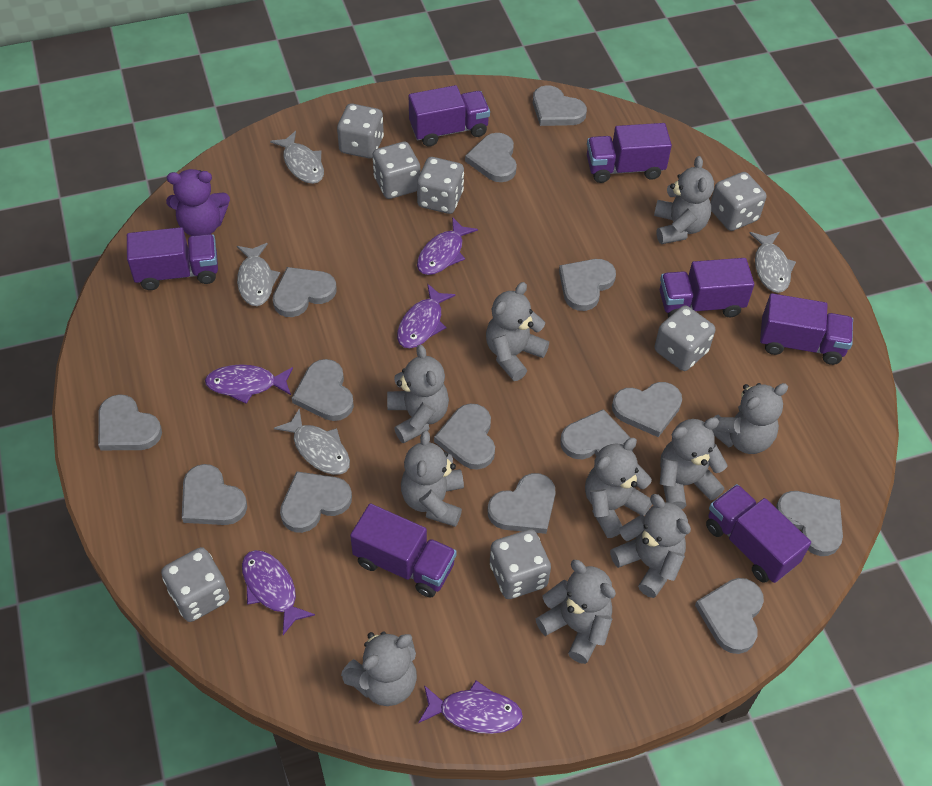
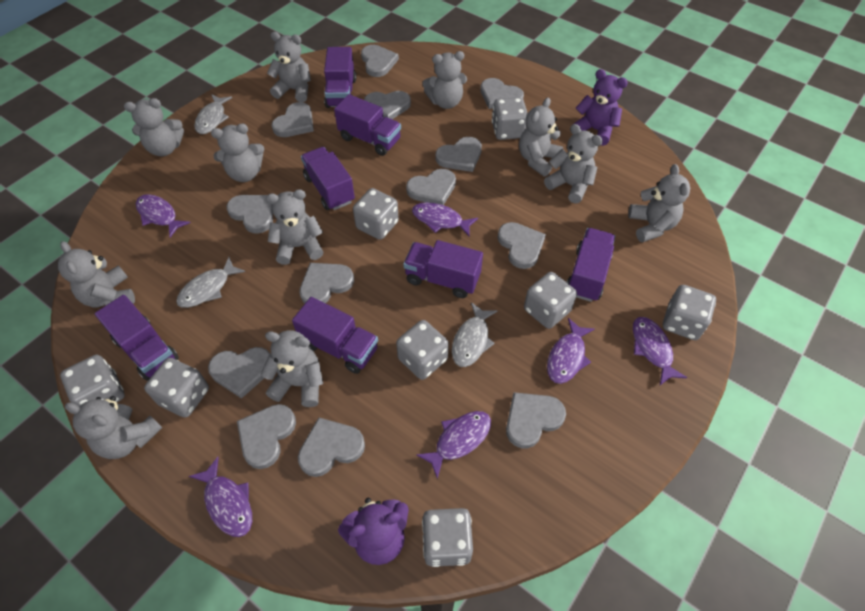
grey dice: [161,547,229,622] [337,103,384,159] [373,142,420,199] [417,157,464,214] [490,529,551,599] [655,306,715,371] [710,172,766,231] = 7 -> [60,355,125,406] [144,358,209,418] [353,188,399,240] [396,320,449,380] [422,508,473,567] [492,97,528,140] [524,272,577,329] [663,285,716,340] = 8
grey fish: [237,243,280,306] [270,131,324,184] [274,409,350,475] [749,232,796,293] = 4 -> [176,257,245,307] [194,94,232,134] [452,302,497,367] = 3
grey heart: [98,394,162,450] [182,464,247,525] [273,267,337,317] [280,471,352,533] [292,359,354,421] [434,404,495,470] [465,133,517,182] [487,473,556,534] [533,85,587,126] [559,259,616,311] [561,409,633,459] [612,382,682,437] [695,578,764,654] [776,491,843,556] = 14 -> [208,347,270,399] [227,195,273,234] [237,404,296,469] [272,102,314,137] [298,418,365,477] [299,263,354,304] [361,45,399,77] [364,91,411,119] [406,169,456,205] [436,137,482,172] [480,78,524,109] [498,222,546,269] [506,392,566,448] = 13
grey teddy bear: [341,631,417,706] [387,345,449,444] [401,431,464,527] [486,282,549,381] [536,560,616,664] [585,438,652,538] [610,494,691,598] [654,156,714,244] [660,417,728,509] [712,383,788,454] = 10 -> [58,241,135,307] [65,396,162,459] [124,98,184,156] [211,124,264,182] [261,330,323,407] [266,189,323,265] [267,32,311,102] [422,51,467,109] [519,98,563,176] [544,124,603,204] [628,164,690,243] = 11
purple fish: [205,364,293,404] [242,550,315,635] [397,284,456,348] [417,217,478,275] [418,680,523,734] = 5 -> [136,194,191,238] [189,457,252,537] [412,202,478,237] [416,411,491,479] [547,318,595,384] [633,317,687,385] = 6
purple teddy bear: [166,169,230,236] = 1 -> [338,498,409,565] [574,69,628,146] = 2

